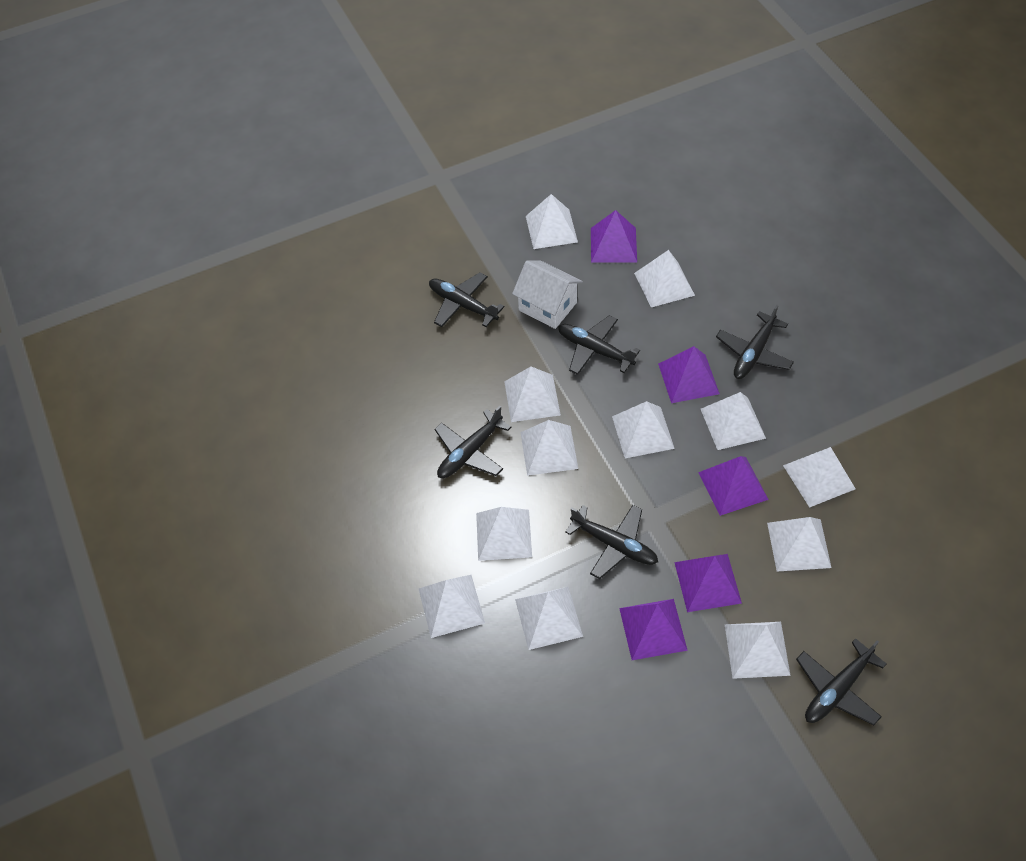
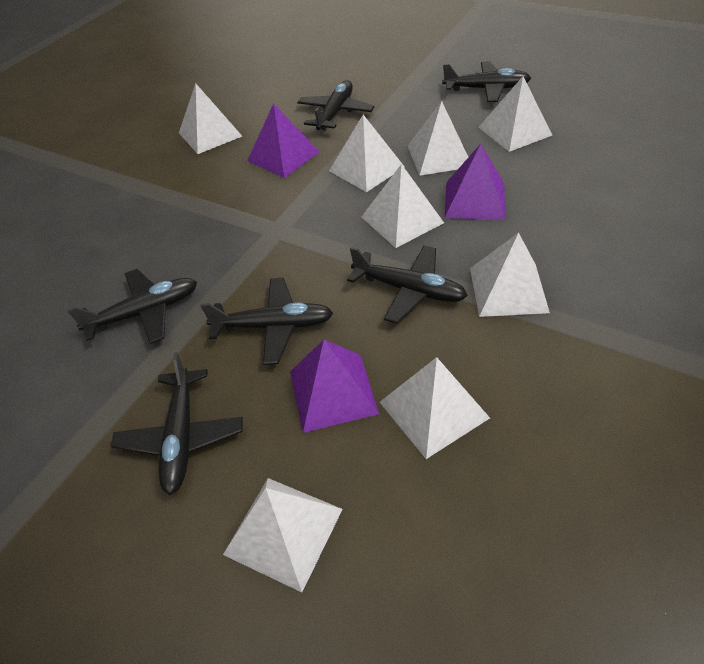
purple pyramid: [591,210,637,263] [619,599,688,660] [658,346,720,403] [674,554,742,612] [698,456,769,516] = 5 -> [247,103,319,178] [290,340,379,433] [444,144,506,220] = 3
white house: [512,260,583,329] = 1 -> none = 0
white pyramid: [419,575,485,638] [476,507,532,561] [504,367,561,422] [515,587,583,650] [520,420,578,476] [526,194,578,249] [612,401,675,458] [634,250,695,307] [701,392,766,450] [725,622,791,679] [767,517,832,572] [783,447,856,508] = 12 -> [179,83,242,154] [223,478,343,592] [329,115,405,192] [362,164,444,248] [380,357,490,459] [408,101,468,176] [470,233,550,317] [478,76,552,152] = 8

